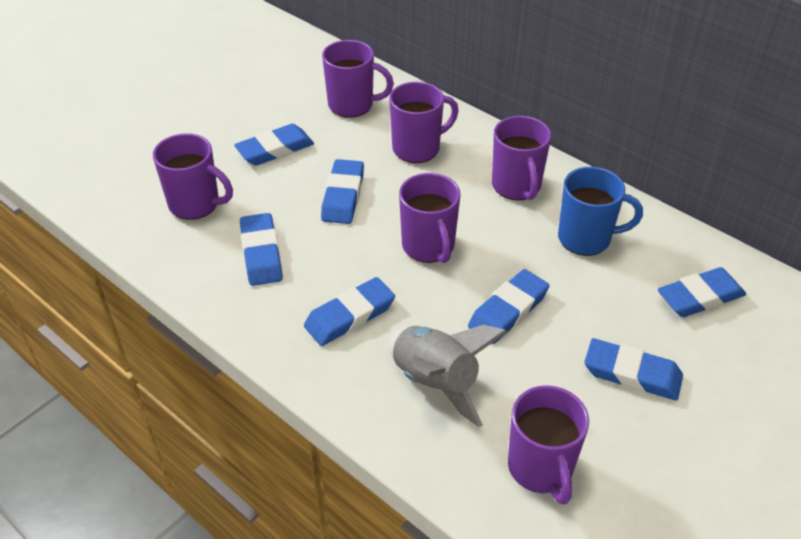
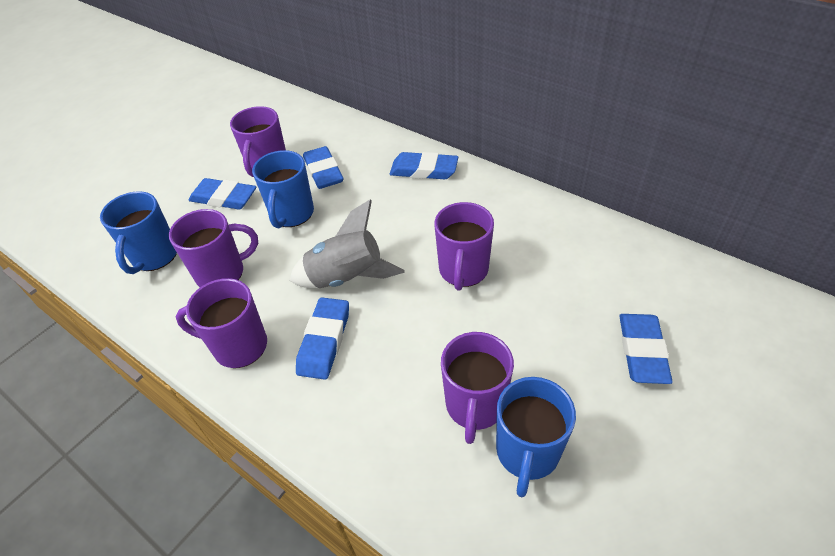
blue eraser: [234,124,314,166] [240,213,283,286] [304,277,395,346] [321,159,364,224] [468,269,549,344] [584,338,683,401] [658,267,746,317] = 7 -> [189,178,256,210] [296,297,349,380] [303,146,344,189] [390,152,458,179] [619,314,673,384] = 5
blue mug: [558,167,643,256] = 1 -> [100,191,177,274] [252,150,314,228] [496,377,576,497] = 3
purple mug: [153,133,233,220] [322,40,394,118] [389,82,459,163] [399,173,461,263] [492,116,551,200] [508,385,589,505] = 6 -> [169,209,258,287] [175,278,267,368] [230,106,286,177] [434,202,494,291] [441,332,514,444] = 5

